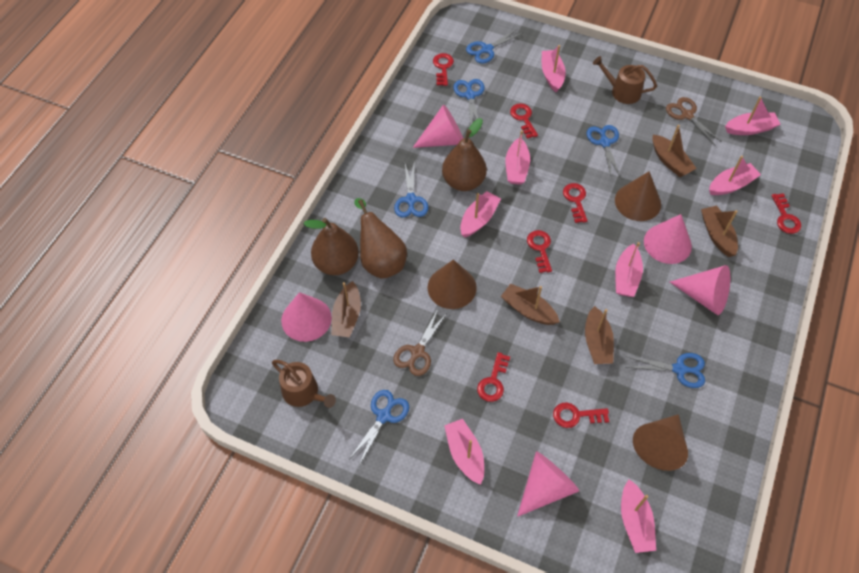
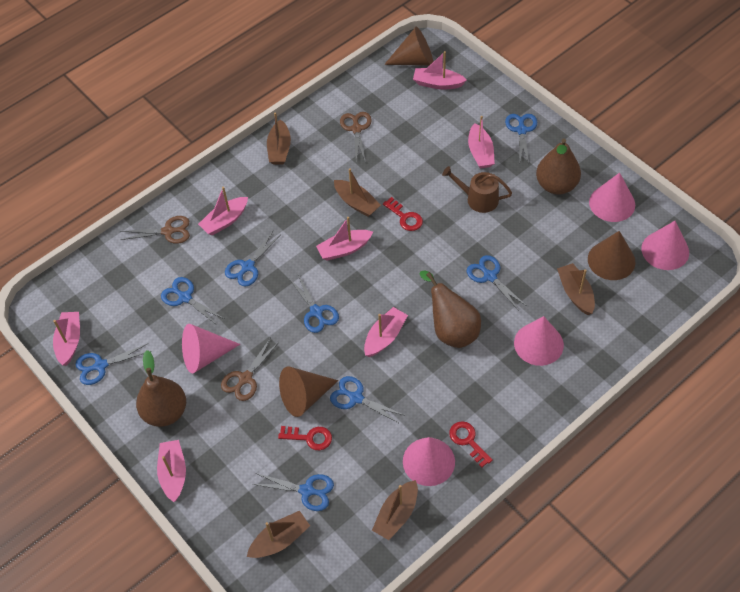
blue scissors: [350,390,409,466] [394,164,428,218] [453,79,485,129] [466,29,523,64] [587,125,621,178] [626,353,705,388] = 6 -> [75,343,151,385] [161,277,225,326] [225,231,280,287] [253,473,334,511] [289,274,339,333] [330,376,406,424] [467,255,527,311] [505,114,537,165] = 8
brown scissors: [393,309,448,376] [666,97,722,145] = 2 -> [121,216,190,244] [221,338,280,401] [340,112,372,162] = 3
brown watering can: [272,360,336,408] [593,56,657,104] = 2 -> [442,166,512,213] = 1
pink boat: [444,419,484,485] [460,191,501,238] [505,130,530,185] [542,45,566,92] [615,242,643,297] [621,479,656,553] [709,156,761,195] [725,97,781,135] = 8 -> [53,312,80,366] [157,440,186,502] [198,187,248,236] [316,217,373,261] [364,307,408,357] [413,51,467,89] [468,116,495,169] = 7
red key: [433,53,454,86] [477,352,510,402] [510,103,538,139] [527,230,552,273] [553,402,609,428] [563,183,588,223] [771,193,801,234] = 7 -> [278,426,332,450] [383,197,423,231] [449,421,493,468] = 3

